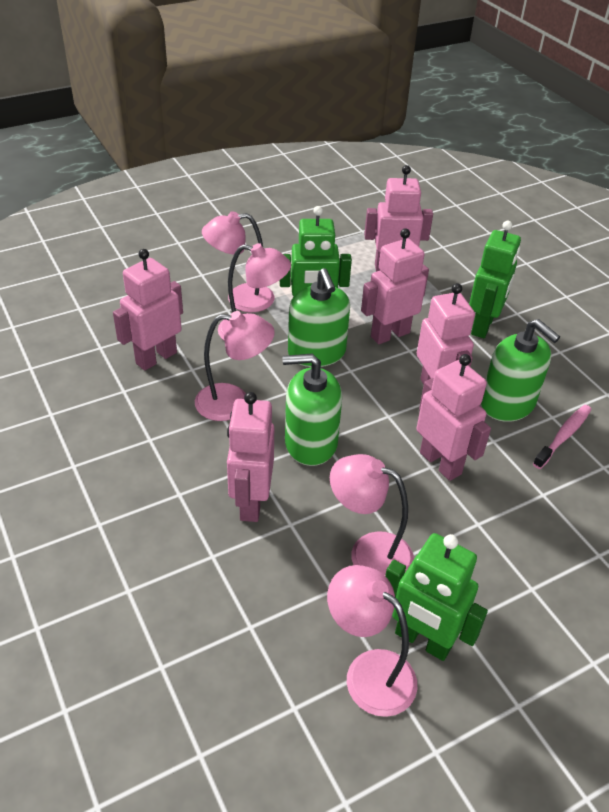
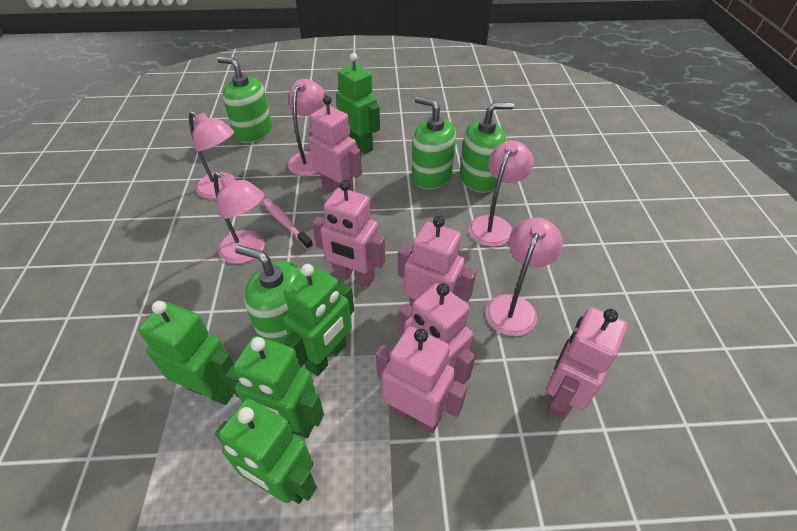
green robot: [280,206,352,296] [385,533,488,661] [469,221,521,338] = 3 -> [138,301,234,405] [215,398,317,504] [225,336,324,438] [283,264,354,376] [336,53,380,154] = 5
green soap dispenser: [282,354,342,466] [288,268,350,367] [481,319,560,422] = 3 -> [217,57,272,143] [235,245,302,345] [412,96,456,189] [460,102,514,193] = 4

